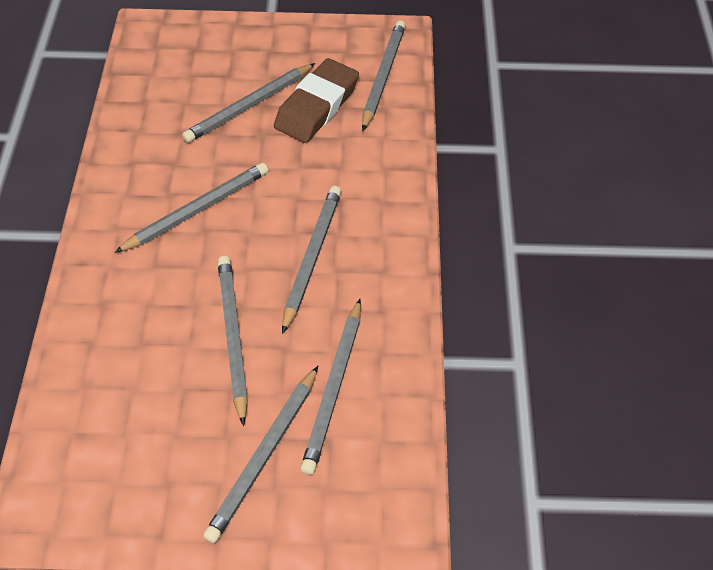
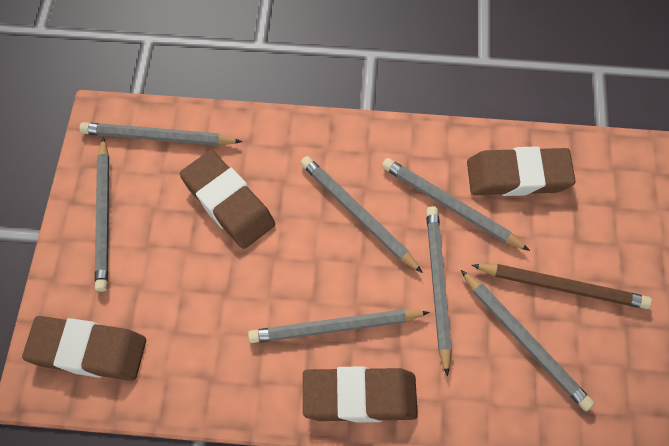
brown eraser: [274,58,359,143] = 1 -> [22,316,146,381] [180,150,275,249] [303,366,418,423] [467,146,576,196] = 4
brown pencil: none = 0 -> [472,264,652,309] = 1

